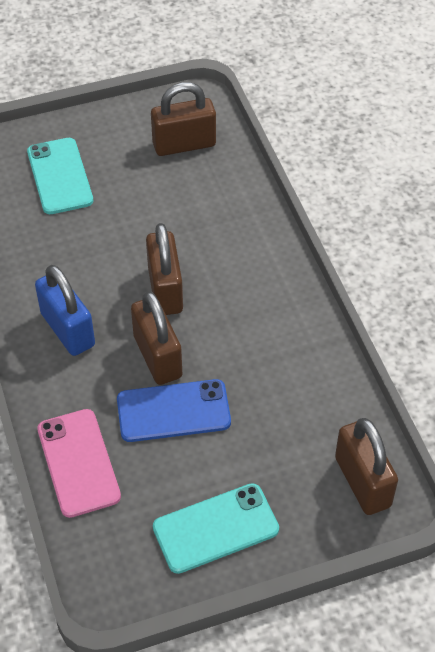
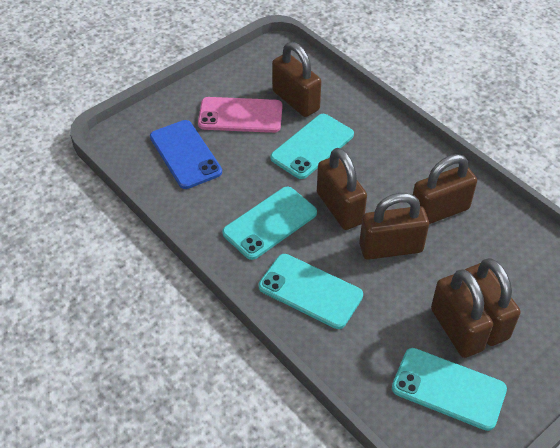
blue padlock: [35,265,95,356] = 1 -> none = 0
brown padlock: [131,291,182,385] [146,223,183,315] [151,82,216,156] [335,418,398,515] = 4 -> [272,42,321,117] [317,148,367,230] [359,193,429,260] [410,154,477,224] [431,269,493,358] [465,258,521,346] = 6
turquoise phone: [27,138,93,214] [153,483,279,574] = 2 -> [222,187,317,260] [259,254,363,329] [270,114,354,179] [392,348,507,431] = 4

